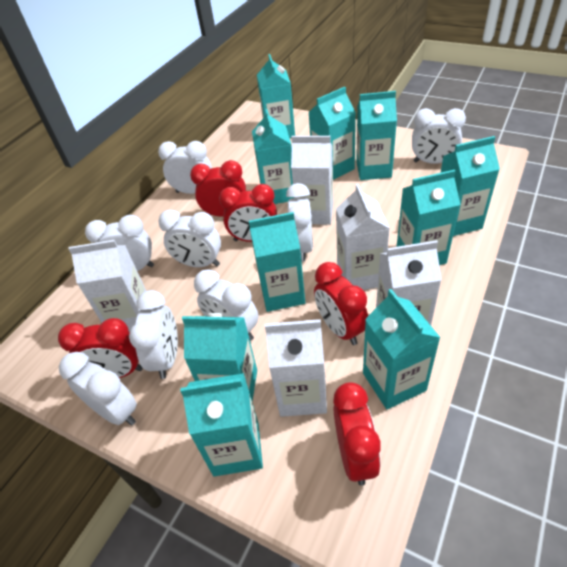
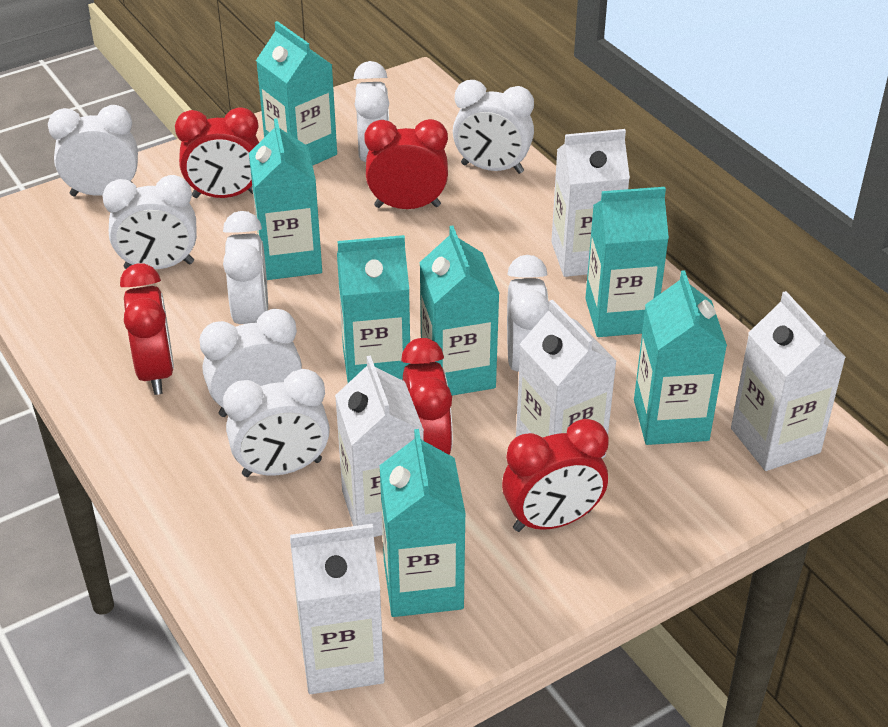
turquoise carton: [180,373,263,476] [182,313,257,401] [249,212,305,312] [252,109,294,204] [257,54,295,138] [309,87,356,180] [356,91,397,180] [363,289,441,409] [397,170,460,265] [441,136,500,236] = 10 -> [249,118,322,280] [256,21,337,166] [337,235,411,383] [379,429,466,617] [419,226,500,396] [585,187,669,337] [634,270,727,445] = 7

